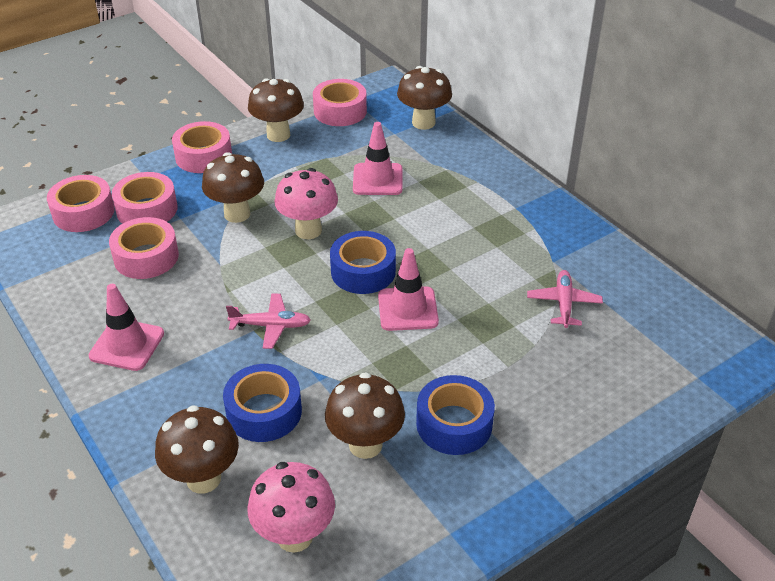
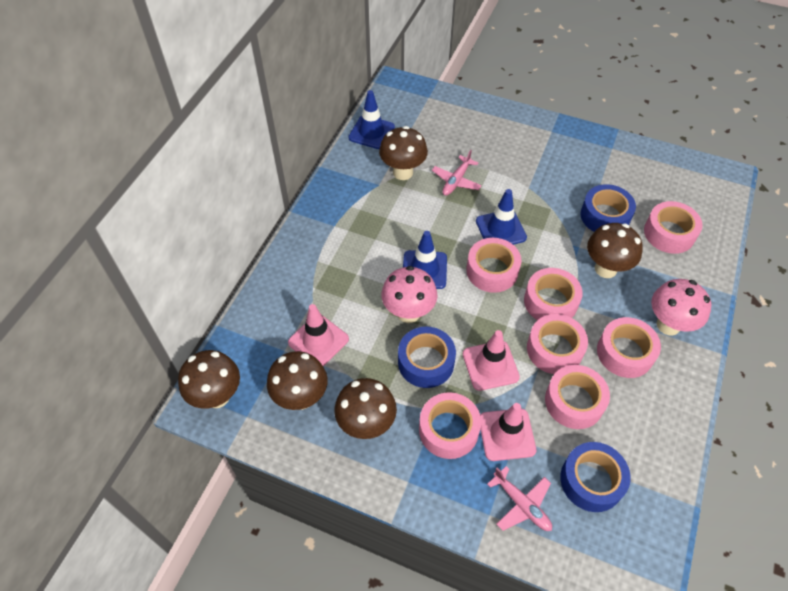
blue traffic cone: none = 0 -> [348,90,395,149] [403,231,447,289] [476,189,527,245] = 3
pink tape: [47,175,115,232] [109,217,179,279] [112,172,178,224] [172,121,232,173] [313,79,367,126] = 5 -> [419,392,481,459] [466,238,521,293] [524,268,583,320] [527,314,588,374] [545,365,610,429] [597,317,661,378] [644,201,703,254] = 7

